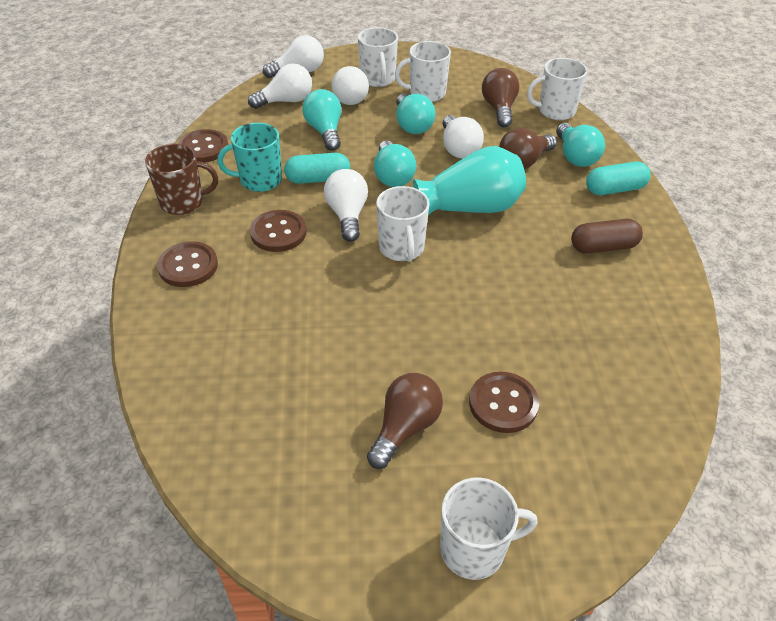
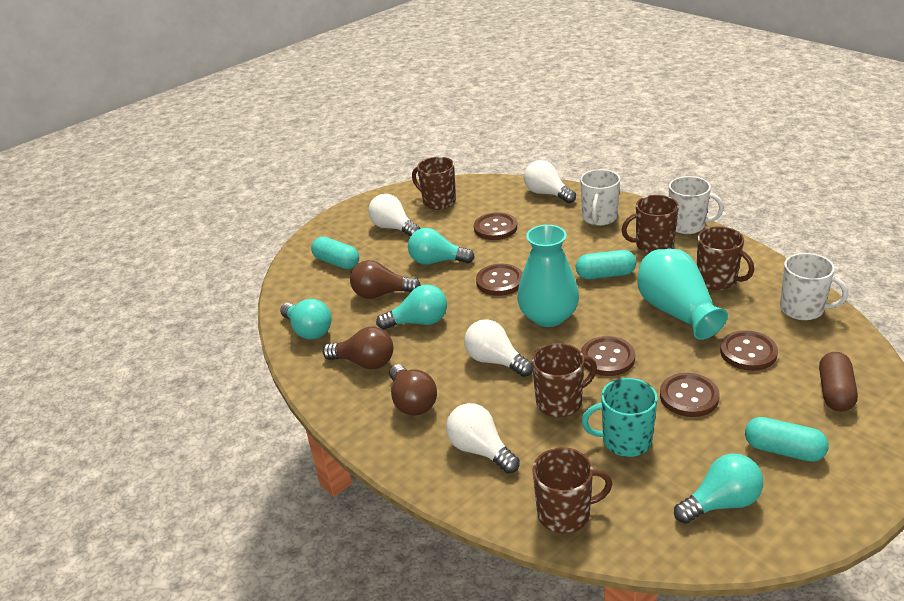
brown button: [157,241,218,287] [178,129,228,163] [250,210,307,252] [469,372,539,433] = 4 -> [474,212,517,240] [476,264,523,296] [581,336,635,376] [660,373,720,417] [720,330,778,371] = 5
brown mug: [145,144,218,215] = 1 -> [412,157,456,210] [532,343,597,417] [532,447,612,534] [622,195,679,253] [697,226,754,290] = 5
turquoise capsule: [284,153,350,184] [586,162,651,195] = 2 -> [311,237,359,269] [576,250,636,279] [745,417,829,462] = 3
turquoise vase: [413,146,526,215] = 1 -> [517,225,579,327] [637,249,728,340] = 2
white light bulb: [248,63,312,109] [263,35,324,78] [324,169,368,242] [332,66,369,105] [442,115,484,158] = 5 -> [368,194,421,237] [446,403,520,474] [464,319,533,377] [524,160,576,203] = 4
white mug: [358,27,398,87] [376,186,429,262] [395,41,451,102] [440,477,538,580] [527,58,587,120] = 5 -> [580,169,620,226] [669,176,724,234] [780,253,848,320] = 3

